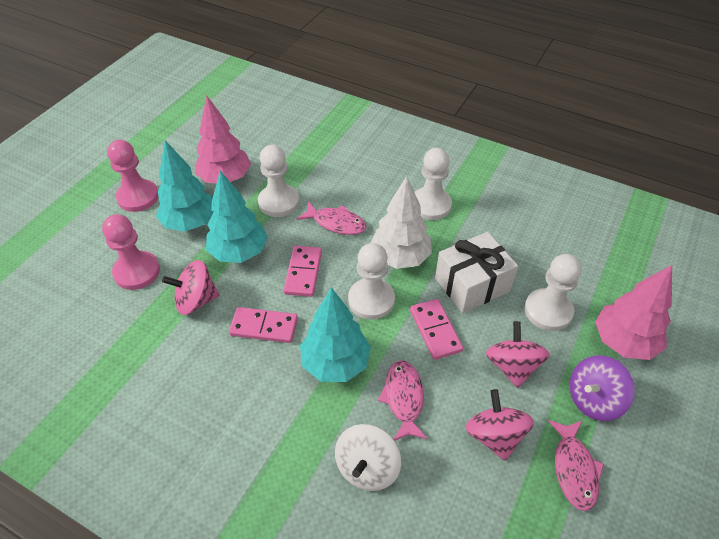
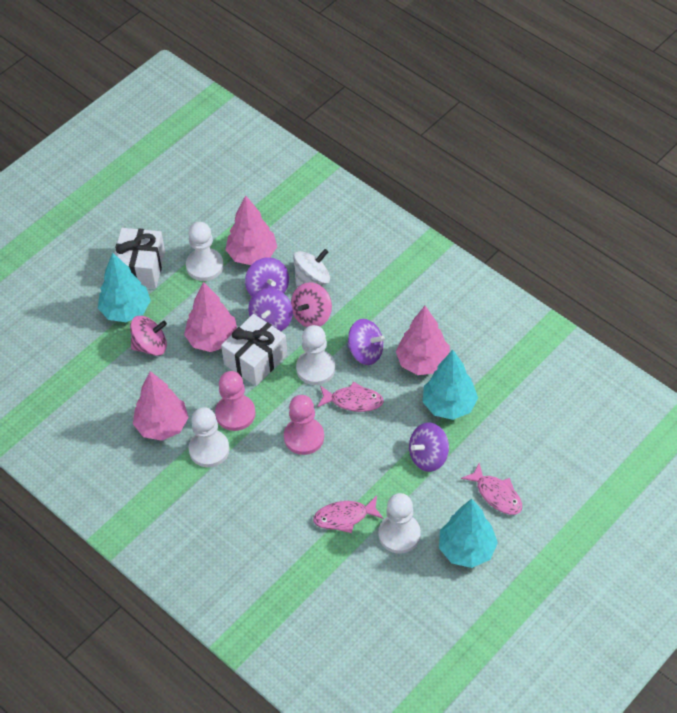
pink domino: [229,307,298,343] [284,245,322,297] [410,299,463,360] = 3 -> none = 0
pink spinning top: [162,260,220,315] [466,389,534,461] [486,321,550,388] = 3 -> [130,316,167,356] [291,282,332,327] = 2
pink tree: [195,96,251,183] [595,265,672,360] = 2 -> [133,371,189,441] [184,282,237,352] [225,195,277,265] [396,306,450,375] = 4
purple spinning top: [570,355,635,421] = 1 -> [245,257,289,297] [248,288,293,331] [347,319,385,365] [409,423,449,472] = 4
white gift: [435,232,518,313] = 1 -> [114,228,165,288] [221,314,288,386] = 2
white tree: [370,176,432,269] = 1 -> none = 0

